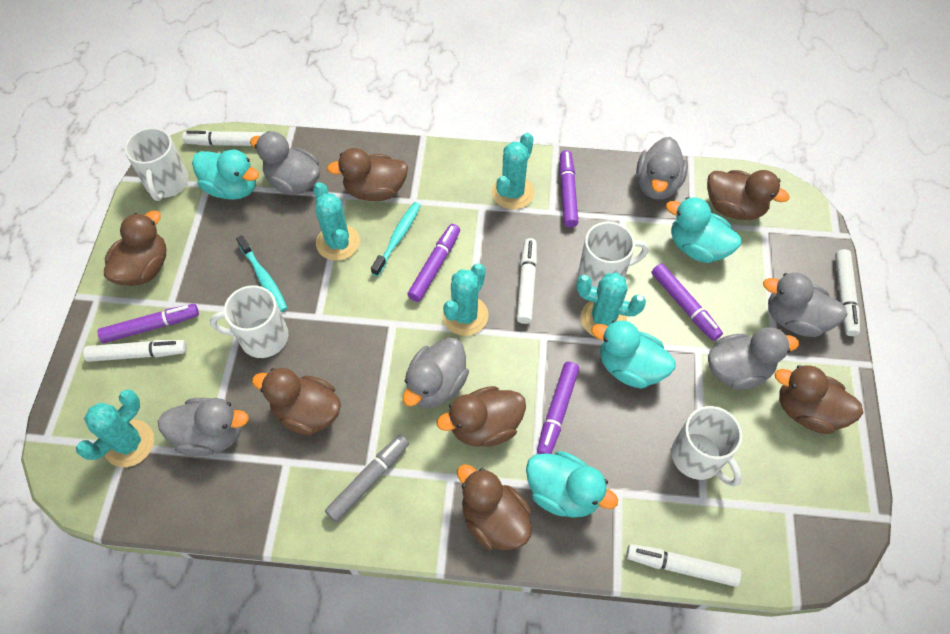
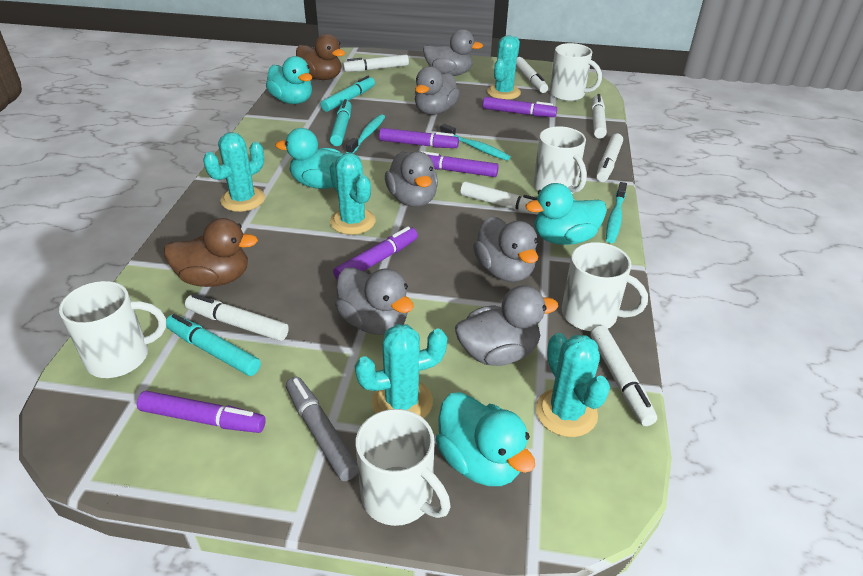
brown duck: [104,211,166,286] [252,368,341,435] [327,148,408,201] [437,386,526,447] [457,464,532,550] [707,170,790,220] [775,365,864,434] = 7 -> [164,218,258,287] [296,34,345,80] = 2
turquoise marker: none = 0 -> [166,314,261,376] [321,76,375,112] [330,99,352,146] = 3
turquoise toothbrush: [236,235,288,312] [371,202,421,276] = 2 -> [346,114,385,154] [440,124,510,161] [606,182,627,243] = 3
white marker: [83,340,187,362] [182,130,266,146] [517,238,537,324] [626,544,741,587] [835,249,860,336] = 5 -> [185,294,289,341] [343,54,409,72] [460,182,539,215] [516,57,548,93] [590,325,657,426] [591,94,607,139] [596,133,623,182] = 7
white mug: [125,128,189,201] [210,285,288,358] [579,222,648,288] [671,406,742,486] = 4 -> [59,281,166,378] [356,409,451,526] [533,126,587,194] [550,43,602,101] [562,242,648,331] = 5

